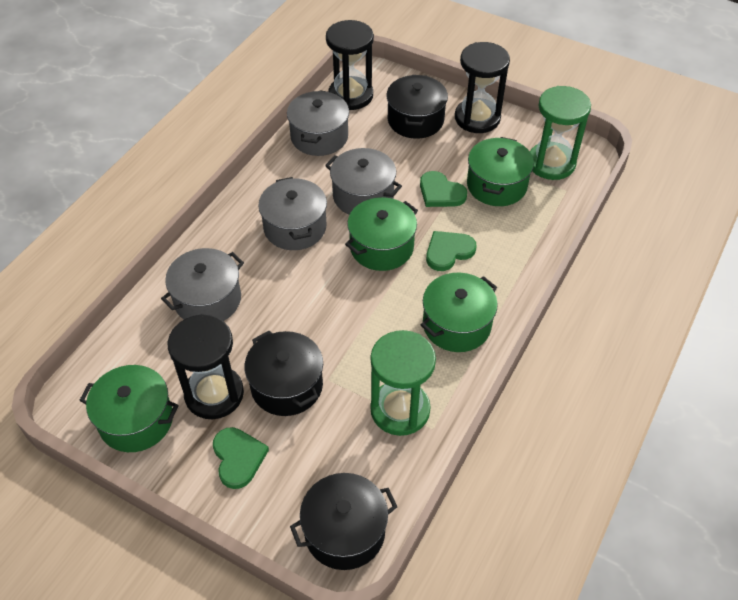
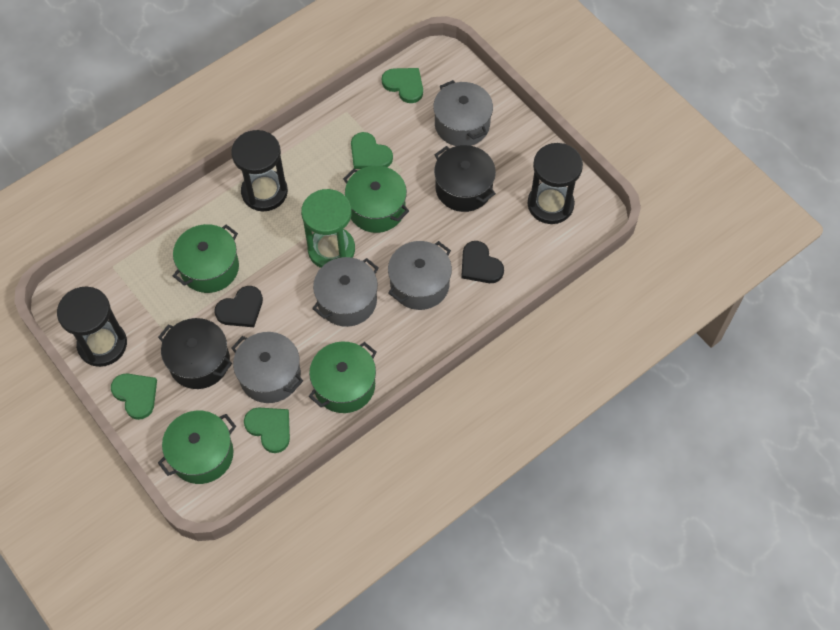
black heart: none = 0 -> [215,286,263,327] [461,241,504,283] = 2
black pot: [244,331,323,416] [290,473,397,570] [387,75,448,139] = 3 -> [158,318,232,389] [434,145,496,212] = 2
green heart: [213,427,269,489] [420,171,467,207] [426,231,477,271] = 3 -> [111,374,157,420] [244,407,290,453] [351,132,393,169] [382,68,423,103] = 4
green hourglass: [370,330,436,436] [530,86,591,180] = 2 -> [301,189,355,268] = 1

